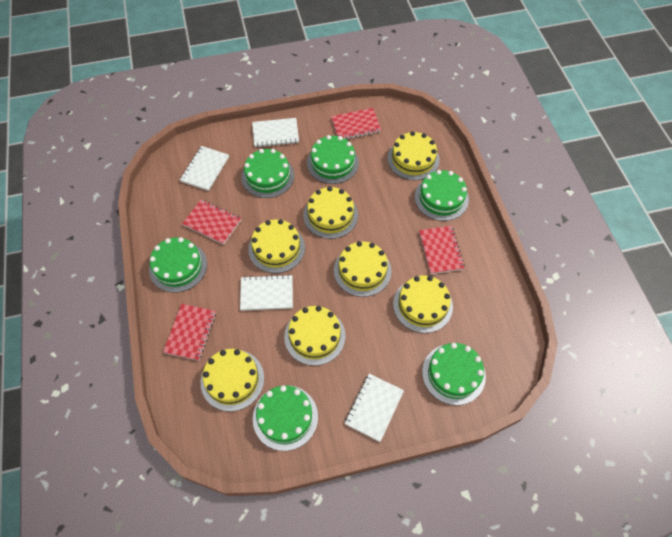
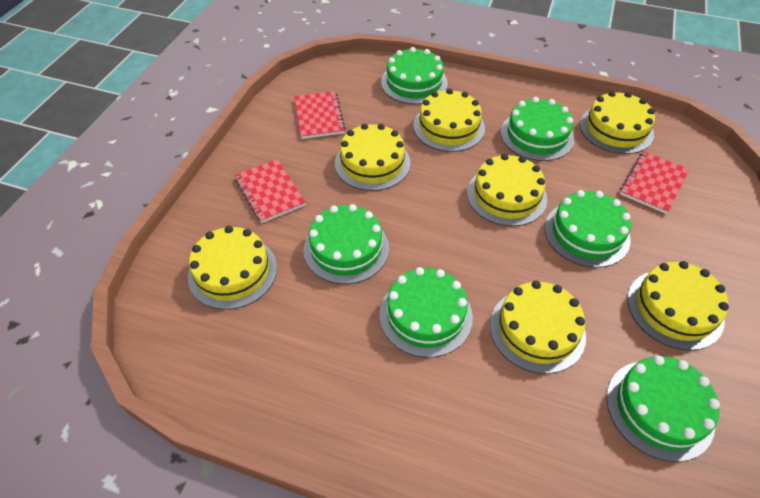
red notebook: [163,304,216,361] [182,200,241,245] [331,108,381,139] [419,226,465,274] = 4 -> [234,159,306,223] [294,91,346,139] [620,151,689,214] = 3
white notebook: [180,146,229,191] [240,275,293,311] [252,118,299,147] [344,374,404,442] = 4 -> none = 0

